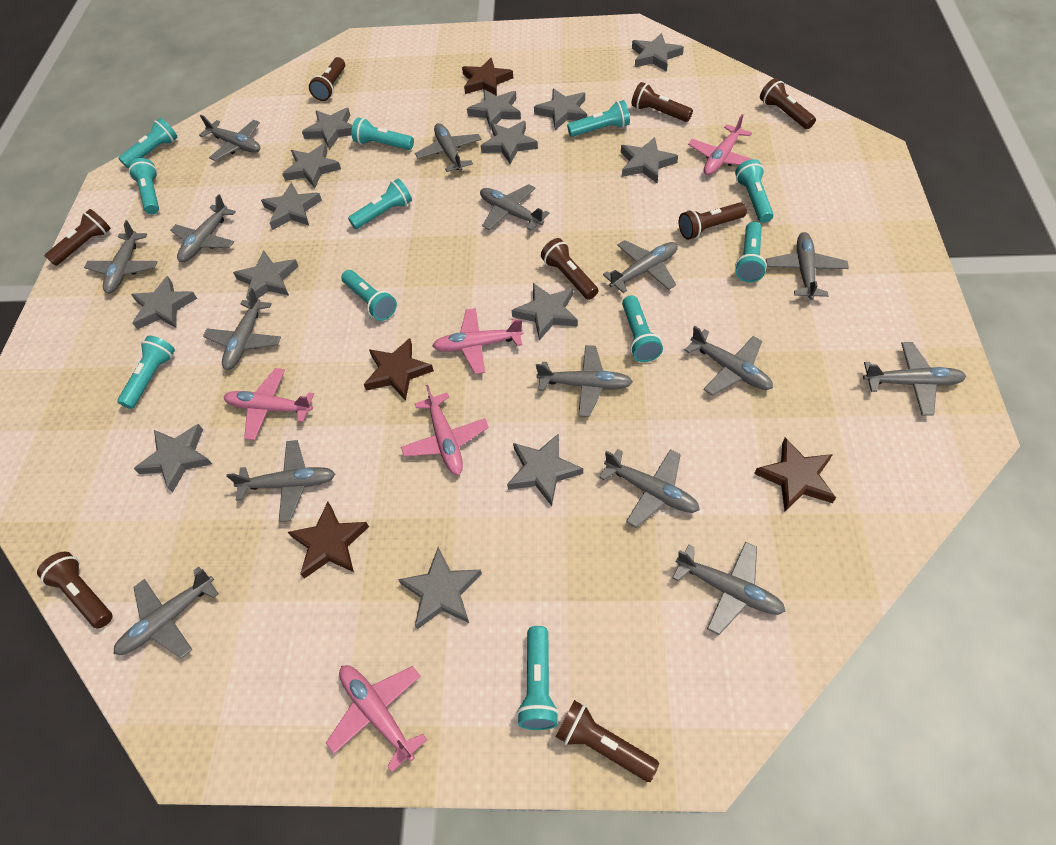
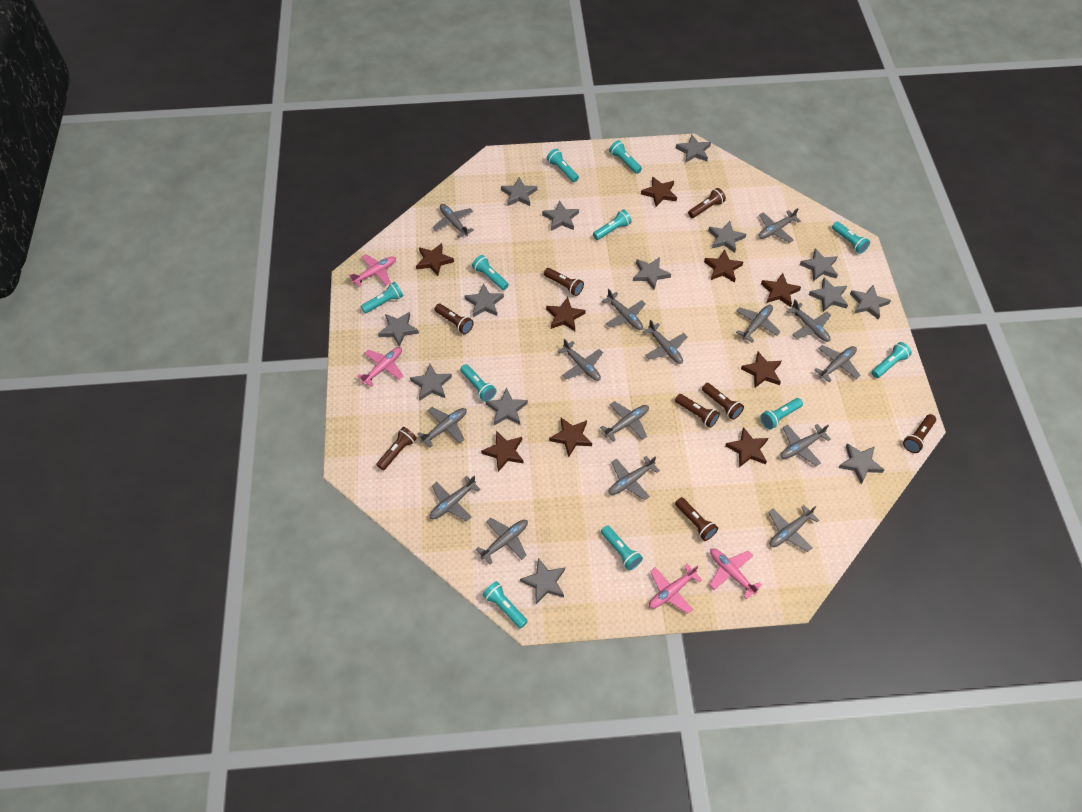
brown star: [288,502,369,579] [364,338,434,401] [462,58,513,96] [754,438,836,512] = 4 -> [416,243,454,276] [481,431,523,472] [546,297,586,331] [549,418,592,457] [641,177,677,207] [704,249,743,283] [725,427,768,467] [741,352,782,388] [761,273,801,307] = 9
pink plane: [224,368,314,440] [326,665,427,772] [401,385,489,475] [433,308,523,374] [688,114,752,175] = 5 -> [349,254,396,287] [357,347,403,387] [649,564,702,614] [710,549,762,599] = 4

